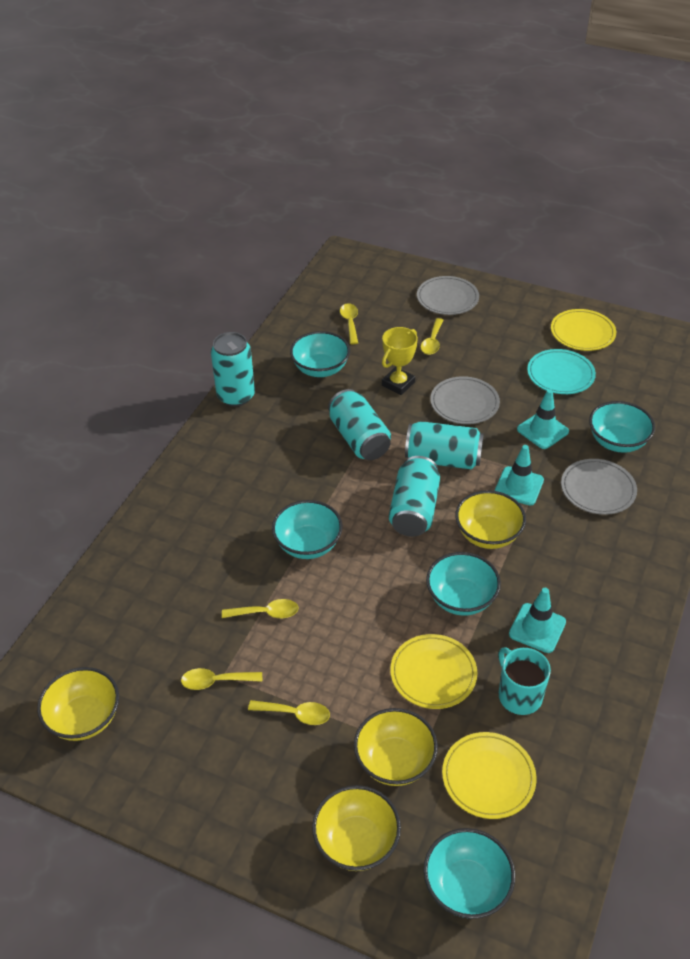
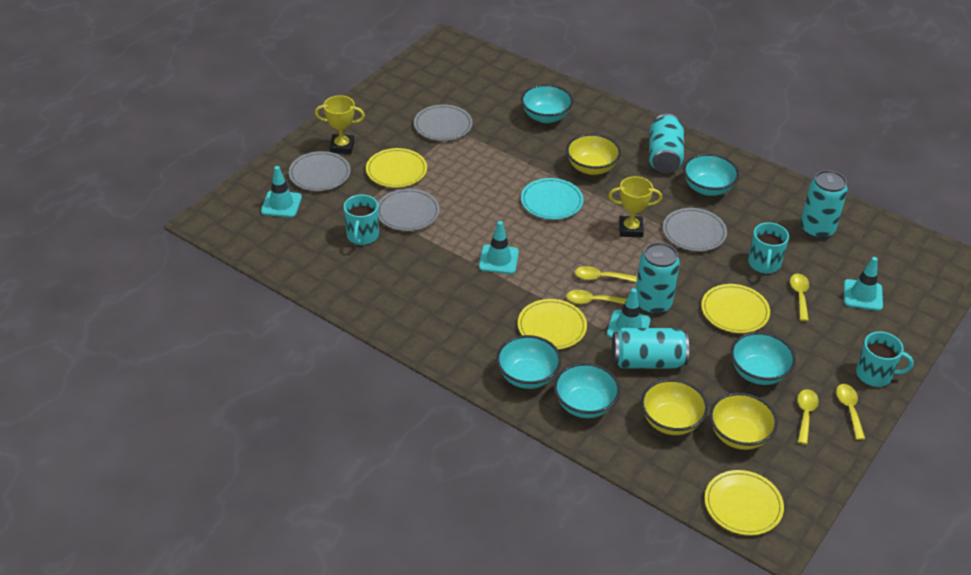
grey plate: [417,276,479,315] [430,376,500,424] [561,459,637,515] = 3 -> [289,151,351,191] [378,189,440,231] [414,105,473,141] [663,208,727,251] = 4
turquoise mug: [499,647,551,715] = 1 -> [344,194,379,245] [748,222,789,274] [856,331,914,387] = 3
turquoise traffic cone: [495,445,544,505] [509,588,566,653] [517,389,569,449] = 3 -> [261,166,302,217] [479,221,519,274] [607,288,651,338] [844,257,883,311] = 4
yellow bowl: [37,667,119,741] [312,785,401,871] [354,708,438,786] [455,490,526,549] = 4 -> [566,134,621,175] [641,379,708,435] [710,392,778,450] = 3
yellow plate: [390,634,477,709] [442,732,536,819] [551,309,616,351] = 3 -> [366,148,427,188] [518,299,587,350] [701,284,770,333] [704,470,784,536] = 4
yellow trophy: [382,327,418,395] = 1 -> [315,95,365,154] [608,176,662,238] = 2

